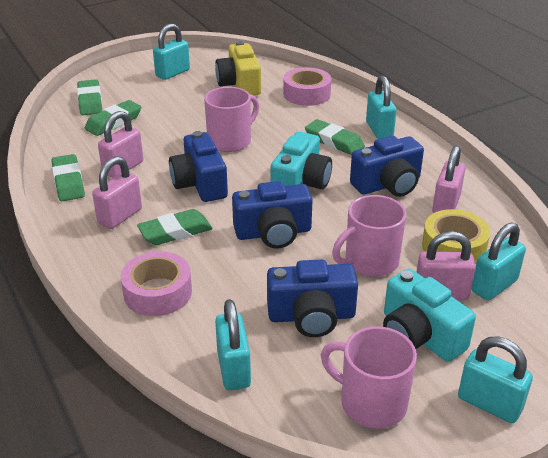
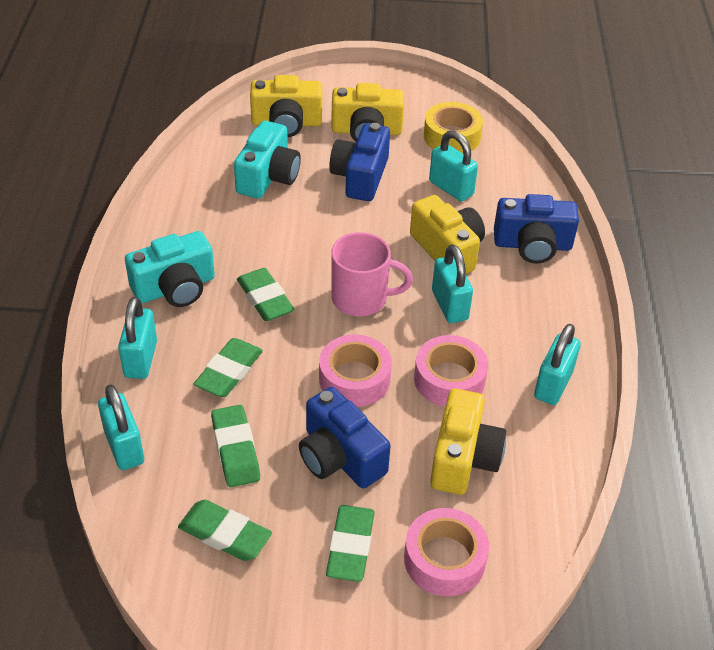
blue camera: [169,131,228,202] [232,181,313,248] [267,260,358,337] [350,136,424,197] = 4 -> [299,387,391,488] [329,123,390,201] [494,194,579,264] = 3
pink mug: [204,87,259,152] [321,326,417,429] [332,195,406,277] = 3 -> [331,232,413,316] = 1
pink padlock: [92,156,142,229] [98,111,143,178] [417,231,476,300] [432,146,466,213] = 4 -> none = 0
pink tape: [121,251,192,316] [283,67,331,106] = 2 -> [319,334,392,407] [404,508,489,596] [414,335,488,407] = 3
yellow camera: [215,41,261,95] = 1 -> [250,75,322,137] [331,83,404,142] [410,195,485,274] [430,389,506,495] = 4

